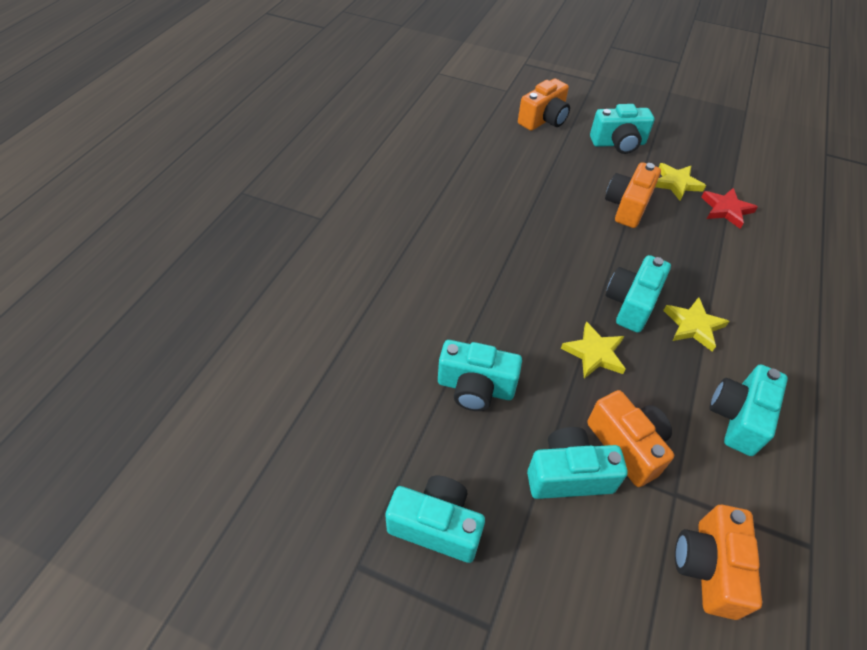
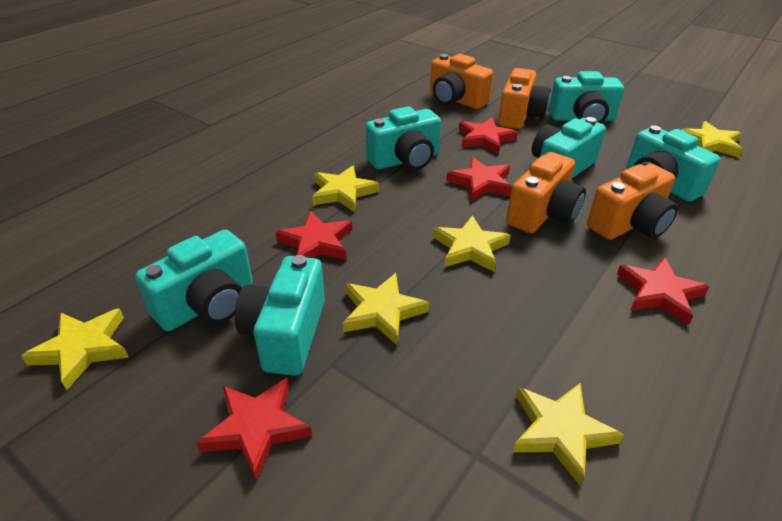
red star: [701,188,758,229] = 1 -> [196,377,312,481] [275,211,352,260] [446,157,512,201] [459,118,518,154] [617,257,710,325] = 5
yellow star: [561,321,626,379] [655,163,706,201] [663,297,729,351] = 3 -> [21,308,129,390] [312,165,379,212] [343,273,429,346] [433,215,511,272] [512,383,624,486] [681,121,743,158] = 6

